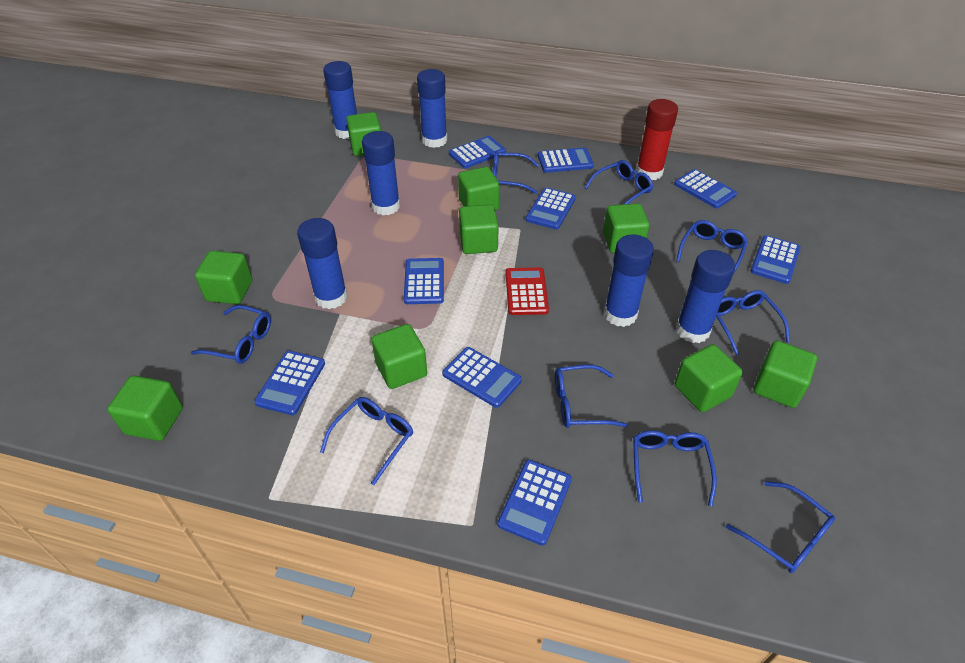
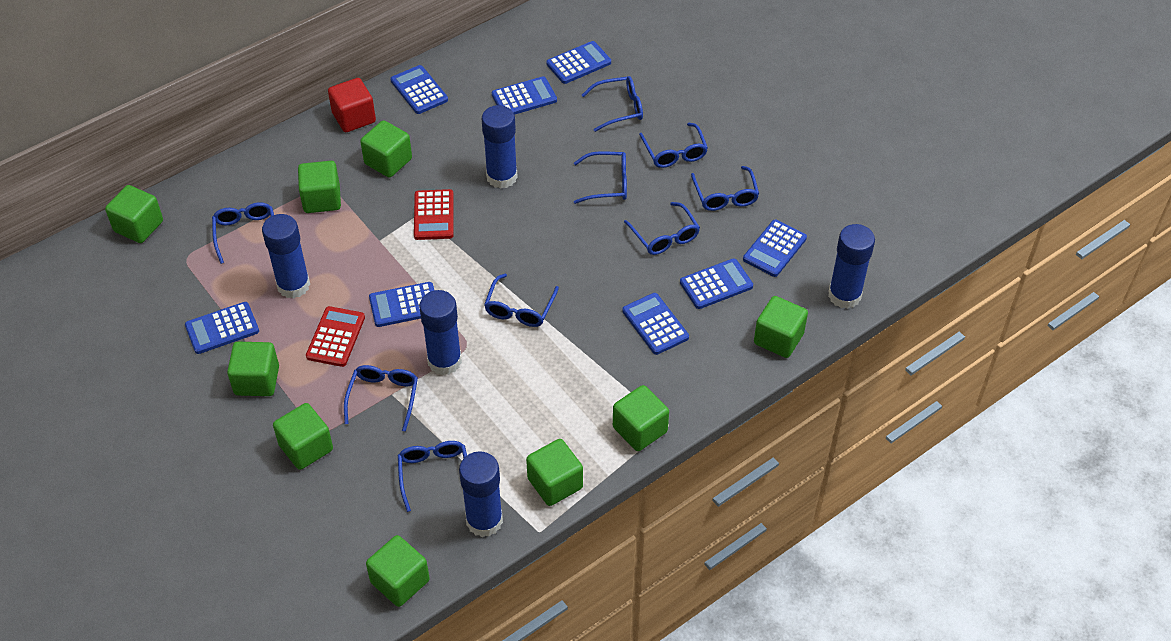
blue calculator: [254,351,325,415] [404,258,444,304] [442,347,522,408] [449,136,506,168] [498,460,572,546] [526,188,576,230] [538,147,594,173] [674,169,737,208] [750,235,801,284] = 9 -> [185,302,259,354] [369,282,435,327] [391,65,448,114] [492,76,557,115] [547,41,611,84] [622,293,689,355] [680,258,753,309] [743,220,807,277] = 8
blue glue stick: [297,218,348,309] [323,61,357,139] [362,131,400,215] [417,69,447,148] [604,234,654,327] [676,250,735,343] = 6 -> [262,214,310,299] [419,290,462,375] [459,451,503,537] [482,105,518,189] [828,224,875,309] = 5
red calculator: [505,267,549,315] = 1 -> [306,306,365,367] [414,189,454,240] = 2
red cube: none = 0 -> [328,78,376,132] = 1
red glue stick: [636,99,678,180] = 1 -> none = 0

